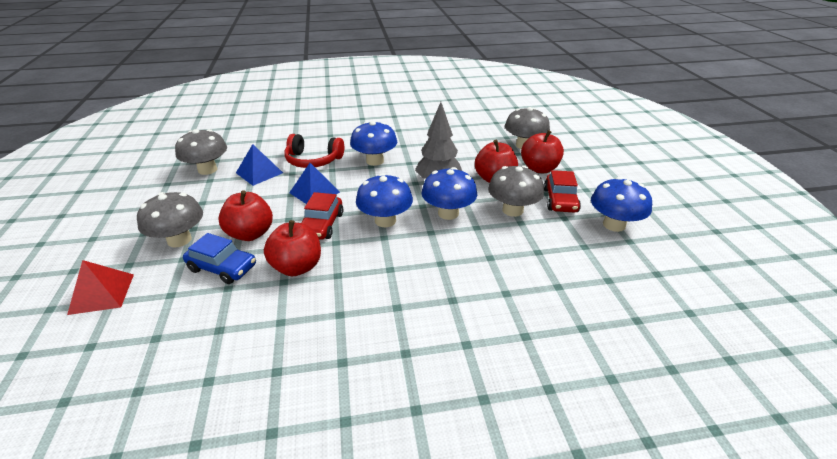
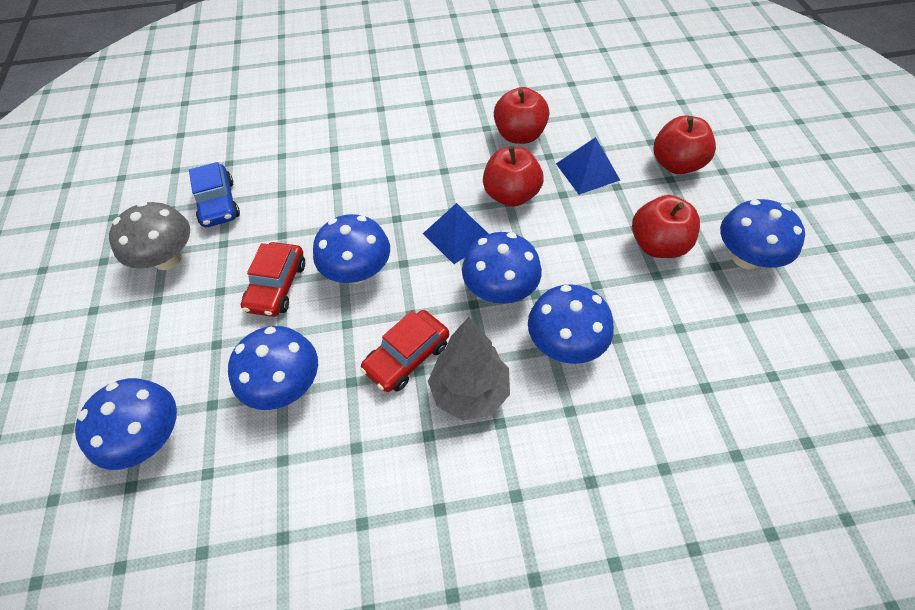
blue mushroom: [350,121,397,166] [356,173,413,227] [421,167,477,220] [591,177,652,232] = 4 -> [75,378,177,470] [228,326,318,410] [313,214,390,284] [462,232,542,304] [528,284,614,364] [720,199,805,269] = 6
grey mushroom: [137,192,203,248] [175,129,227,175] [488,165,544,217] [505,107,550,149] = 4 -> [109,202,190,270] = 1
red headphones: [284,134,344,168] = 1 -> none = 0
red pyramid: [67,260,134,315] = 1 -> none = 0

